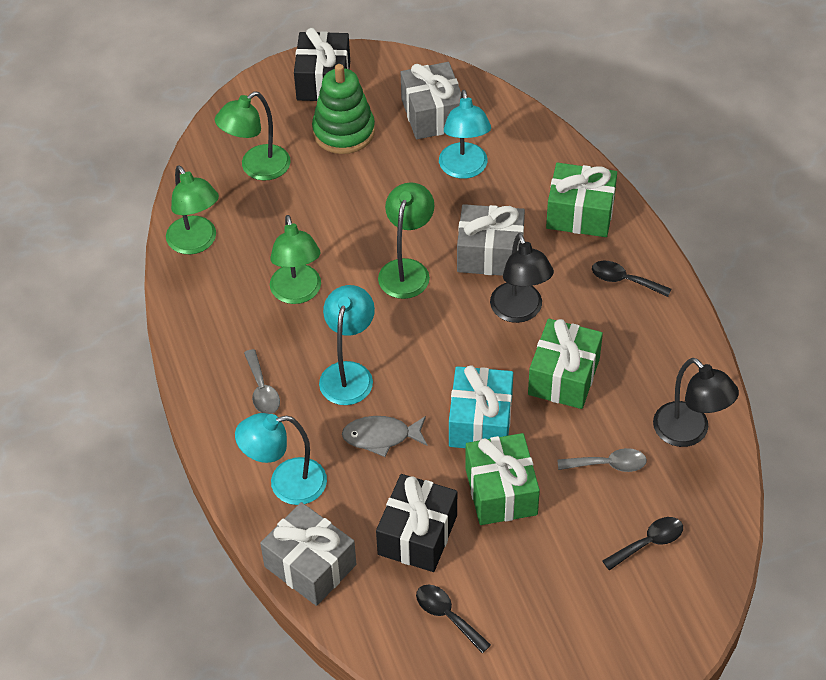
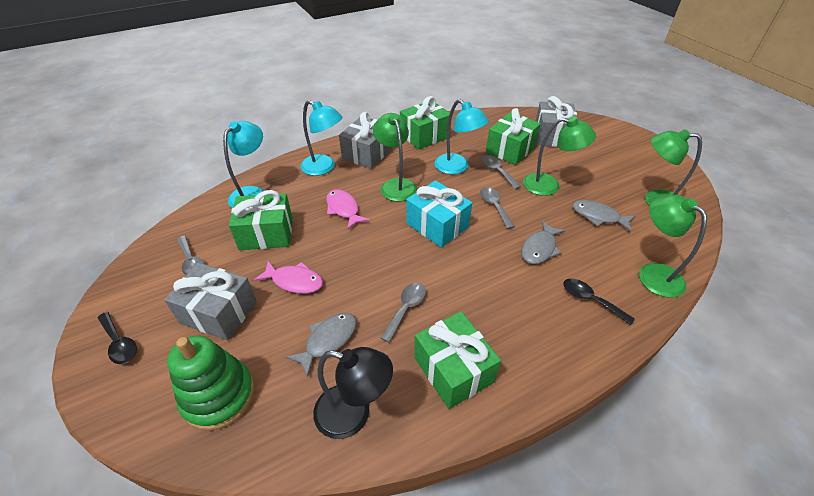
black gift: [294,28,350,101] [376,474,457,572] = 2 -> none = 0
black lamp: [490,233,554,323] [653,358,739,447] = 2 -> [313,347,393,439] = 1
black spoon: [416,584,491,653] [592,261,671,297] [602,517,683,571] = 3 -> [97,312,137,364] [563,278,635,325] = 2
green gift: [465,433,540,525] [528,319,603,409] [546,163,617,237] = 3 -> [229,190,293,250] [400,96,451,150] [414,311,501,409] [486,108,541,165] = 4
grey fish: [342,416,428,457] = 1 -> [286,313,357,377] [521,220,566,264] [573,200,635,232] = 3
grey spoon: [244,349,280,414] [558,448,647,472] = 2 -> [177,236,205,275] [381,283,426,343] [480,187,515,229] [482,155,521,189] = 4
pink fish: none = 0 -> [254,261,323,294] [326,189,370,229] = 2

